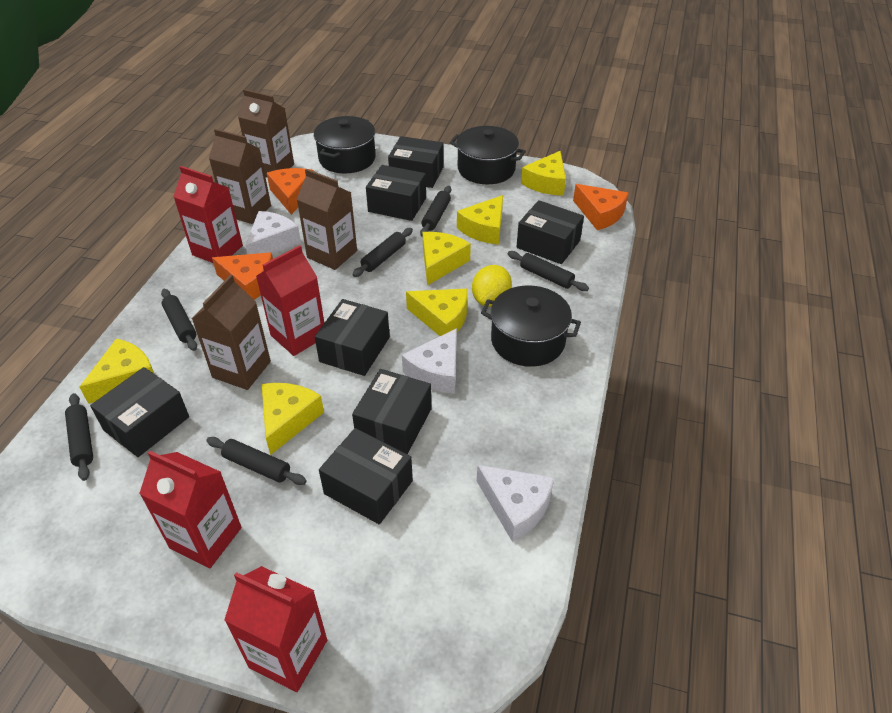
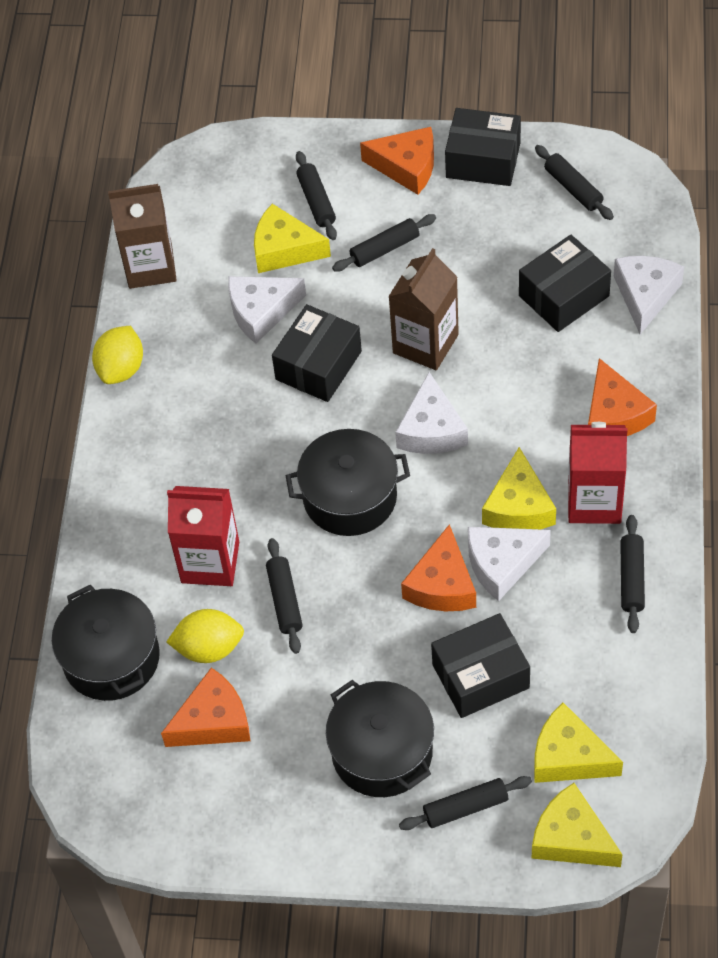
black box: [90,367,189,457] [315,299,390,376] [319,428,413,524] [352,369,431,454] [366,165,426,221] [388,136,444,188] [516,200,584,264] = 7 -> [272,304,362,402] [431,613,530,718] [445,108,521,186] [519,235,611,332] = 4
brown carton: [192,274,271,390] [209,129,271,224] [238,89,294,177] [296,169,357,270] = 4 -> [108,184,177,289] [388,248,459,370] = 2
orange cheese: [212,252,273,300] [267,168,314,215] [573,184,629,230] = 3 -> [161,668,250,747] [360,127,434,195] [401,524,476,611] [588,358,657,436] = 4
red carton: [139,451,242,569] [173,166,243,263] [224,566,327,692] [256,245,324,356] = 4 -> [167,486,239,586] [568,422,627,524] = 2
white cheese: [245,211,301,254] [402,328,457,394] [477,465,554,542] = 3 -> [228,276,306,344] [395,372,468,454] [468,527,551,601] [614,256,684,334] = 4
yellow cheese: [79,339,154,404] [262,383,324,455] [406,289,468,336] [422,232,471,285] [457,195,503,245] [521,151,566,196] = 6 -> [254,204,331,273] [482,447,556,529] [532,783,623,867] [534,703,623,783] = 4
yellow lemon: [472,265,512,307] = 1 -> [92,326,143,384] [167,609,244,663] = 2

